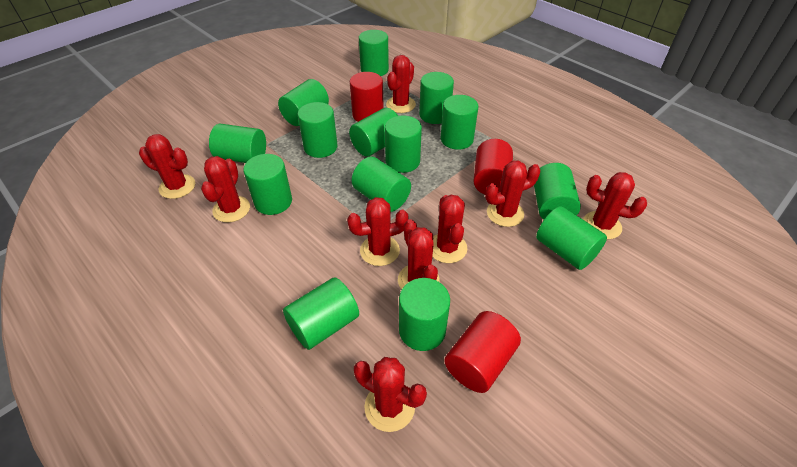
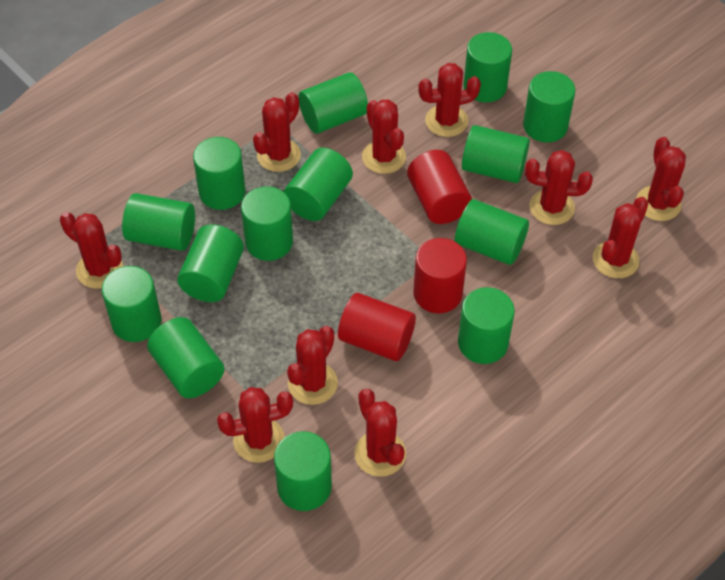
red cactus: [139,134,195,199] [201,156,250,222] [347,197,409,266] [354,357,427,432] [386,55,416,113] [398,219,440,290] [432,195,467,263] [485,160,540,227] [583,172,647,240] = 9 -> [60,212,123,289] [217,387,293,463] [253,92,301,172] [287,326,338,405] [354,389,406,477] [362,99,406,174] [418,63,481,137] [525,150,593,225] [593,197,648,278] [636,137,686,221] = 10

